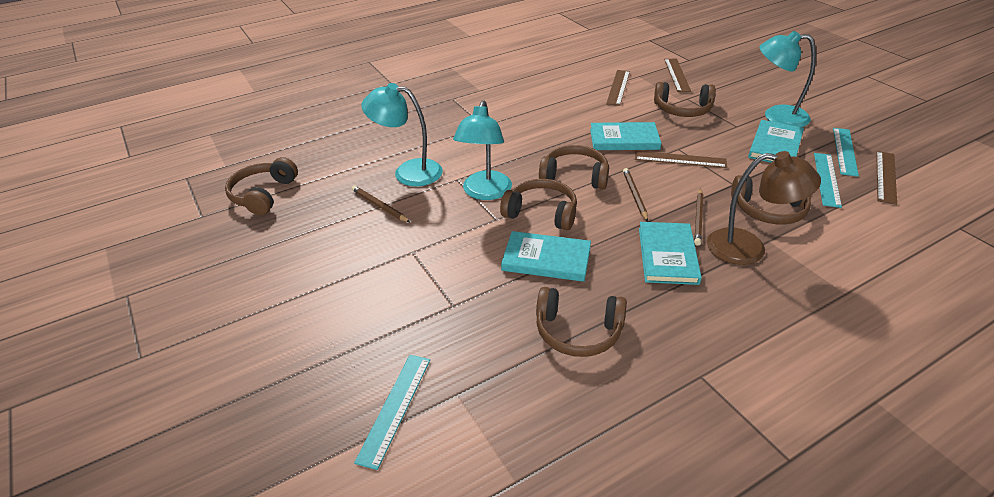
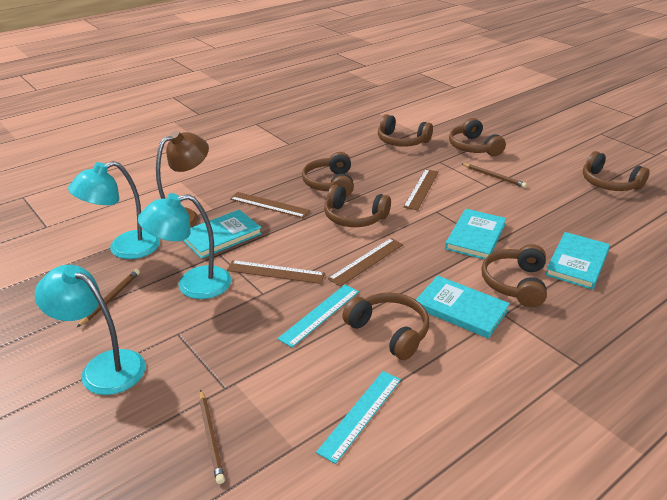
brown headphones: [225,157,298,215] [500,179,577,230] [536,287,627,357] [539,145,609,189] [654,82,716,117] [731,175,812,224] = 6 -> [302,152,354,197] [324,184,391,227] [342,292,429,360] [378,114,433,147] [449,118,506,156] [481,244,547,307] [583,151,650,191] = 7
turquoise ruler: [354,355,430,470] [814,153,842,208] [833,128,859,177] = 3 -> [277,285,359,348] [316,371,401,464] = 2

